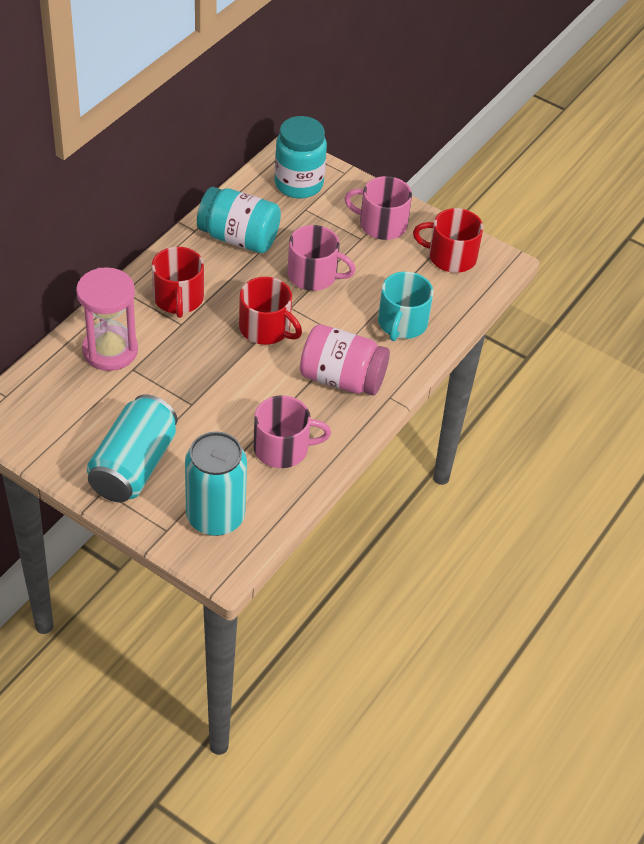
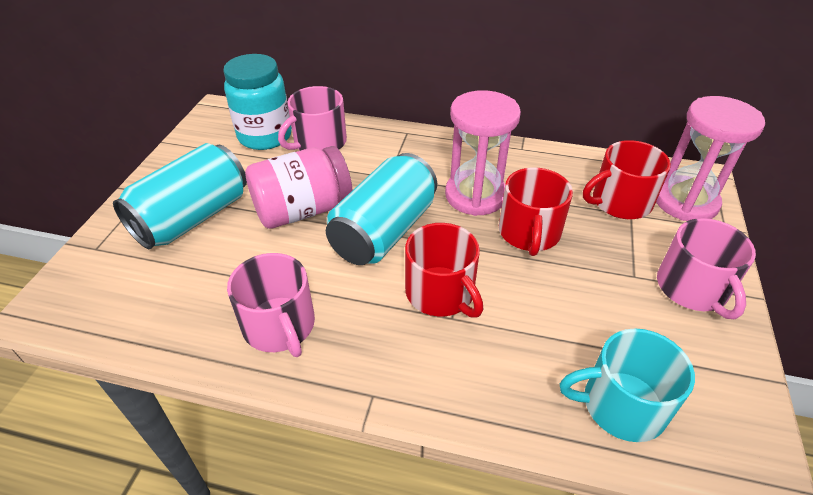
pink hourglass: [76,267,138,371] = 1 -> [445,90,521,216] [656,96,765,221] = 2
turquoise jar: [197,187,281,253] [275,116,327,199] = 2 -> [223,54,292,150] = 1

